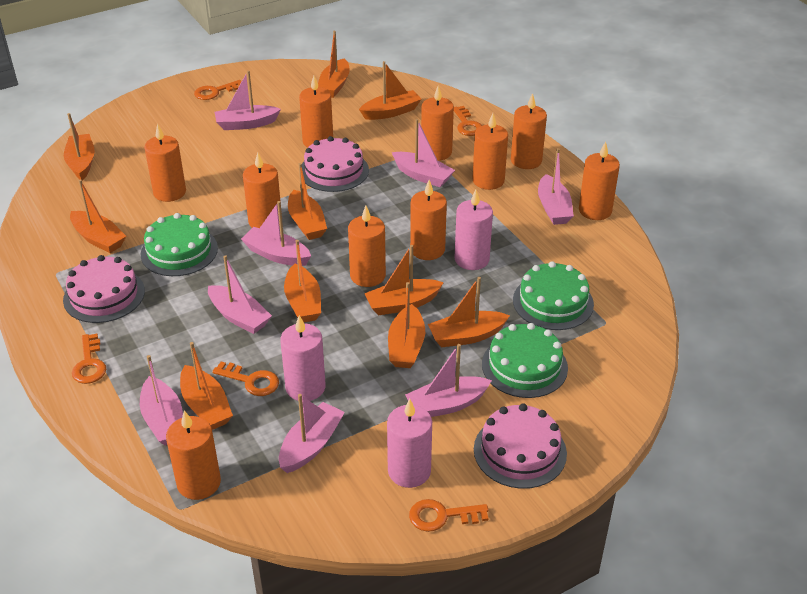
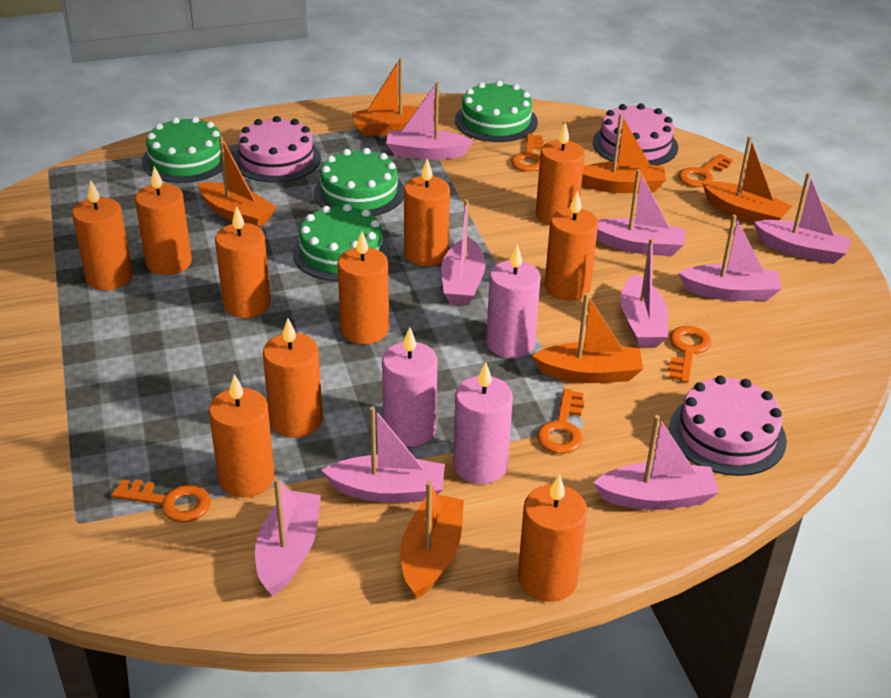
green cake: [141,213,218,276] [482,323,568,398] [513,261,594,330] = 3 -> [142,117,230,183] [293,204,390,281] [314,148,404,216] [455,81,538,142] = 4
orange boat: [64,113,95,180] [70,179,126,253] [180,342,233,430] [284,240,321,322] [288,163,327,240] [318,31,350,98] [359,61,421,120] [364,245,444,315] [388,282,425,368] [428,277,510,347] = 10 -> [198,136,276,227] [352,58,435,136] [401,481,464,599] [532,293,643,383] [582,113,666,193] [702,136,792,223] = 6
pink boat: [140,355,183,445] [208,255,272,334] [215,70,281,130] [241,201,311,266] [279,394,345,473] [392,119,455,187] [405,344,492,417] [538,148,574,225] = 8 -> [255,478,321,596] [321,407,445,503] [386,82,473,160] [441,199,486,305] [593,415,719,510] [596,169,686,256] [620,238,668,347] [679,215,782,301] [754,172,852,264] = 9

